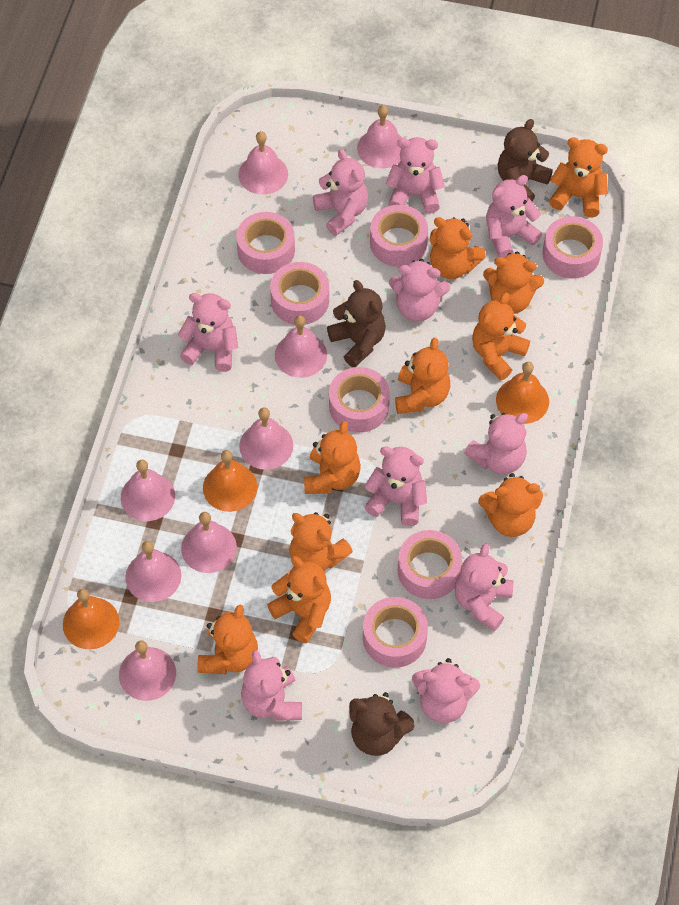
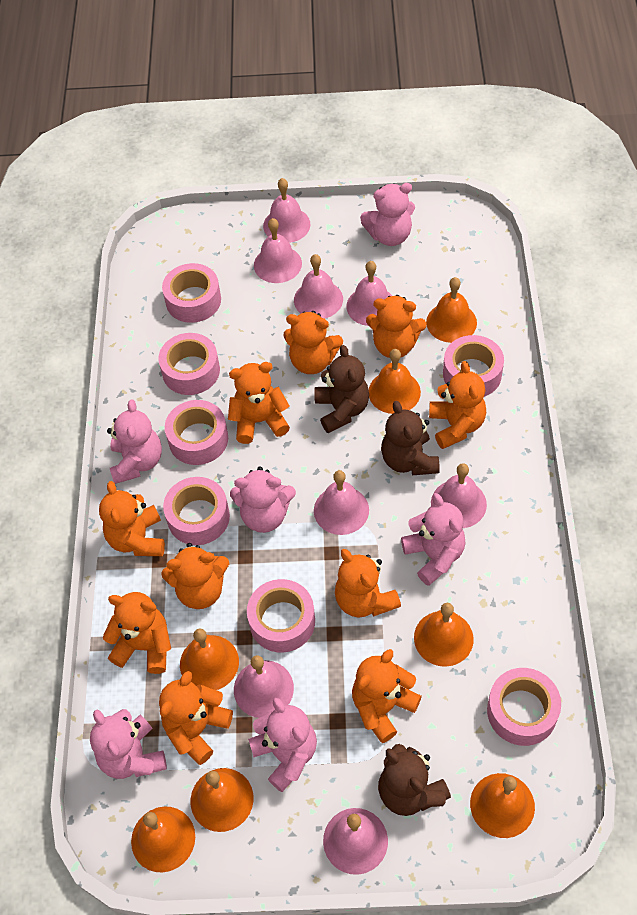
orange bell: [63,589,119,649] [203,450,257,512] [496,362,549,424] = 3 -> [131,807,195,873] [180,629,239,690] [191,768,254,832] [369,349,421,414] [414,603,474,667] [426,277,477,343] [470,773,535,838] = 7
pink teddy bear: [178,293,238,372] [241,651,302,721] [313,149,368,236] [364,446,427,526] [386,137,445,213] [389,259,450,321] [412,658,480,723] [454,544,514,631] [464,413,528,475] [486,175,542,257] = 10 -> [90,709,167,779] [107,400,162,484] [230,467,296,533] [248,698,317,792] [360,183,415,246] [401,493,466,586] = 6

